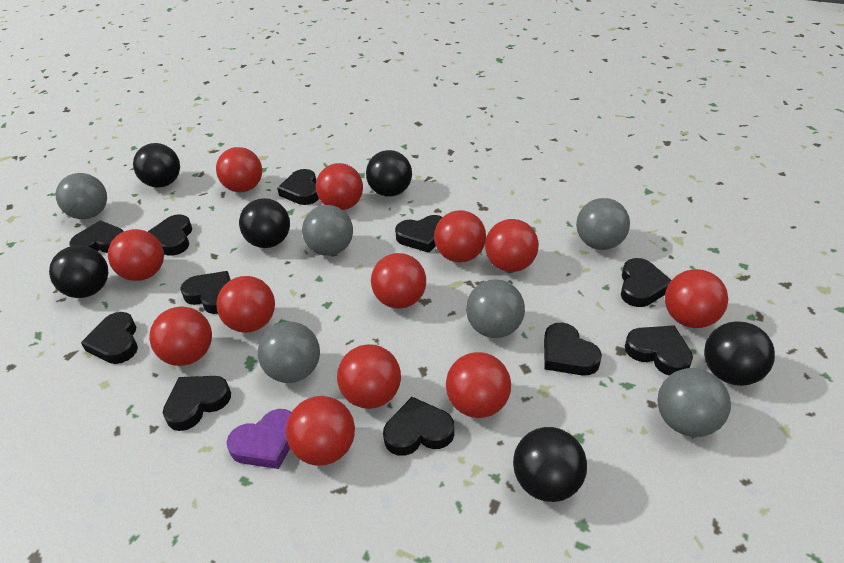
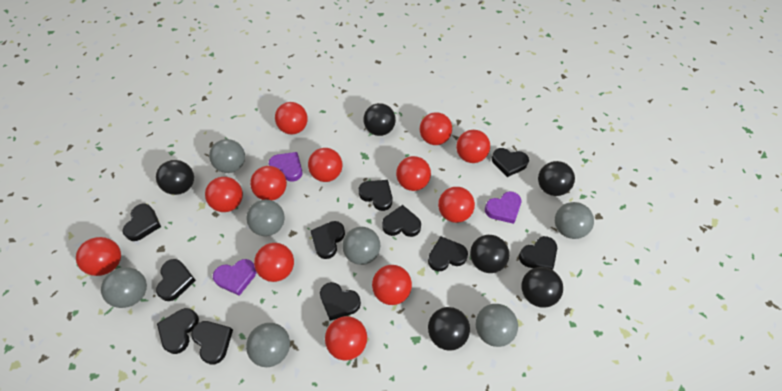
grey ball: [56,173,107,219] [258,322,320,383] [302,205,353,256] [466,279,525,338] [576,198,630,250] [657,368,731,437] = 6 -> [101,267,147,308] [209,139,245,173] [246,323,290,367] [247,200,285,236] [343,227,380,265] [476,304,518,347] [555,202,594,239] = 7
purple heart: [227,409,291,469] = 1 -> [213,259,256,296] [269,152,302,182] [485,191,521,224] = 3

